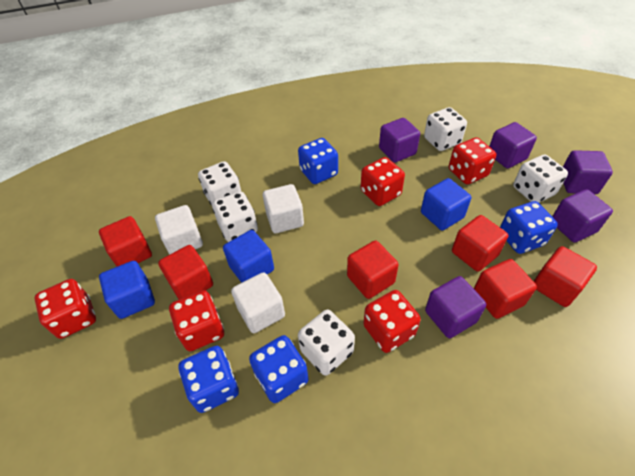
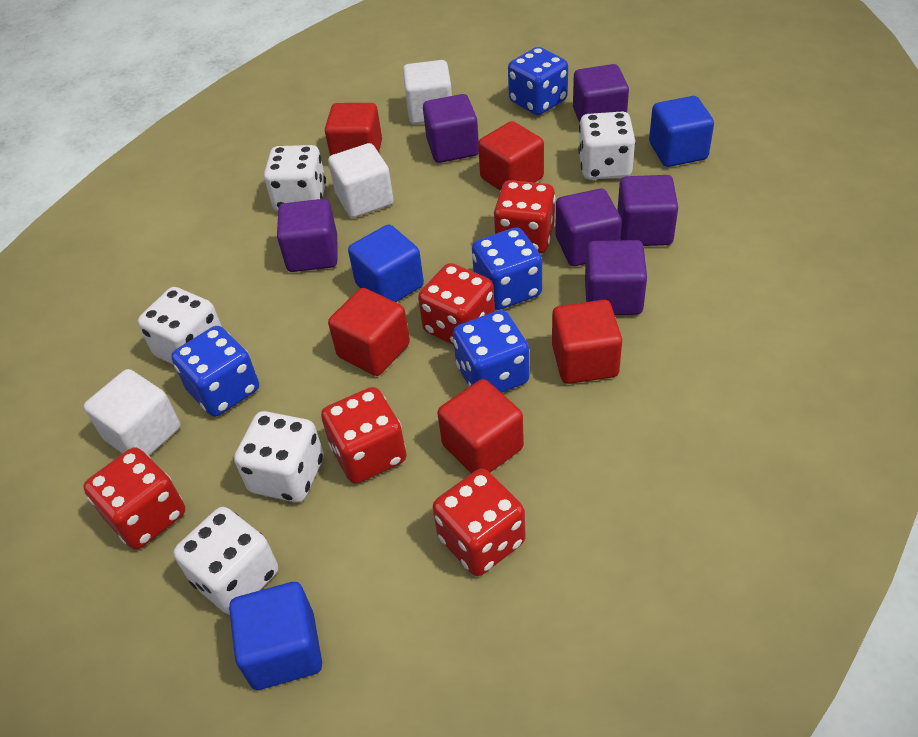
purple cube: [379,118,420,163] [425,276,486,338] [489,122,537,168] [552,189,613,243] [563,150,613,194] = 5 -> [277,199,337,272] [423,94,479,163] [555,189,622,266] [573,64,629,123] [585,240,647,315] [617,175,678,246] = 6
red cube: [99,216,152,266] [158,245,213,299] [347,241,399,299] [452,215,508,272] [474,259,537,319] [534,246,597,307] = 6 -> [325,103,382,156] [328,288,410,376] [437,379,524,473] [478,121,544,191] [552,300,622,384] = 5

